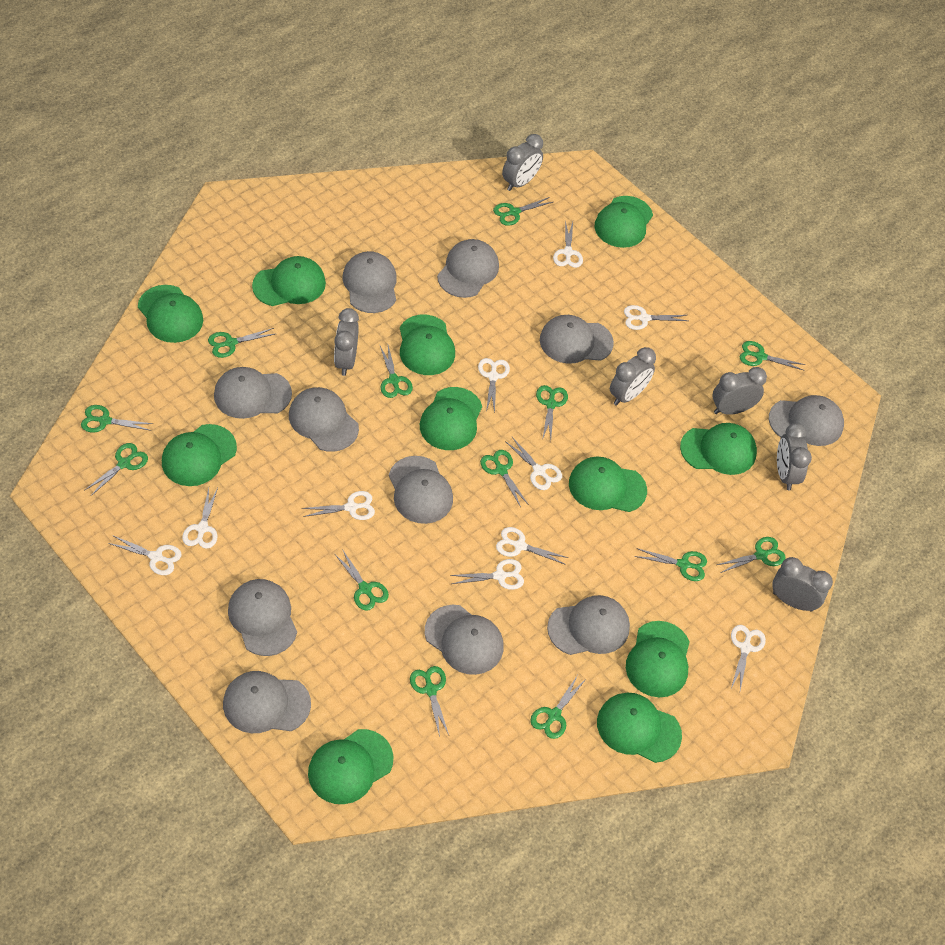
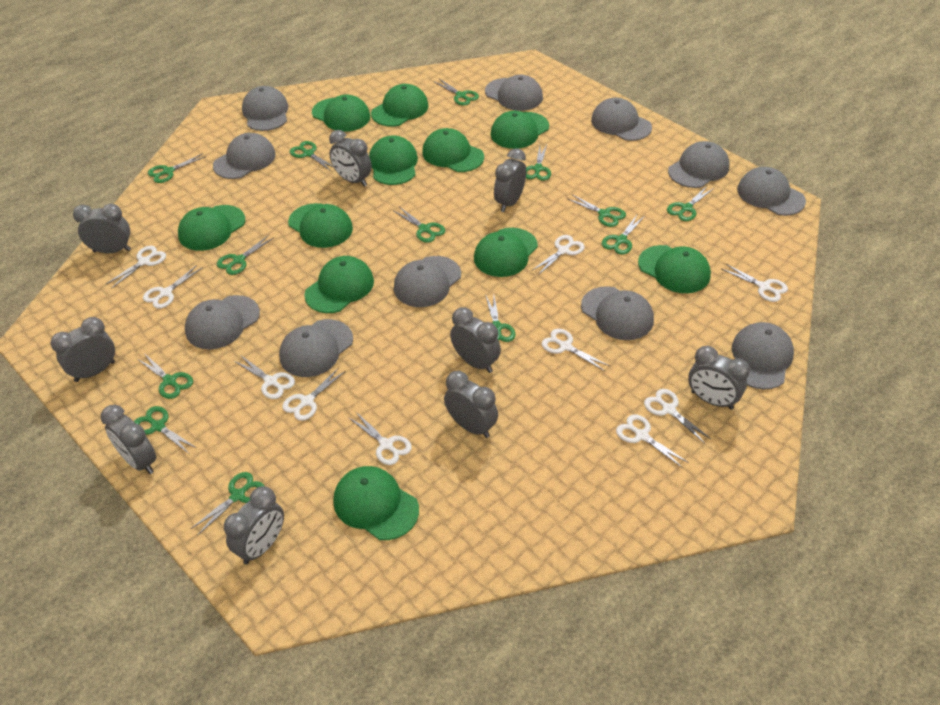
grey clock: [334,308,359,376] [502,134,543,191] [610,347,656,406] [713,367,767,415] [772,557,833,612] [777,423,812,490] = 6 -> [51,317,115,382] [73,204,131,253] [101,405,156,474] [224,486,284,564] [329,130,372,187] [444,371,498,438] [450,307,501,373] [494,148,526,212] [688,346,750,410] = 9

